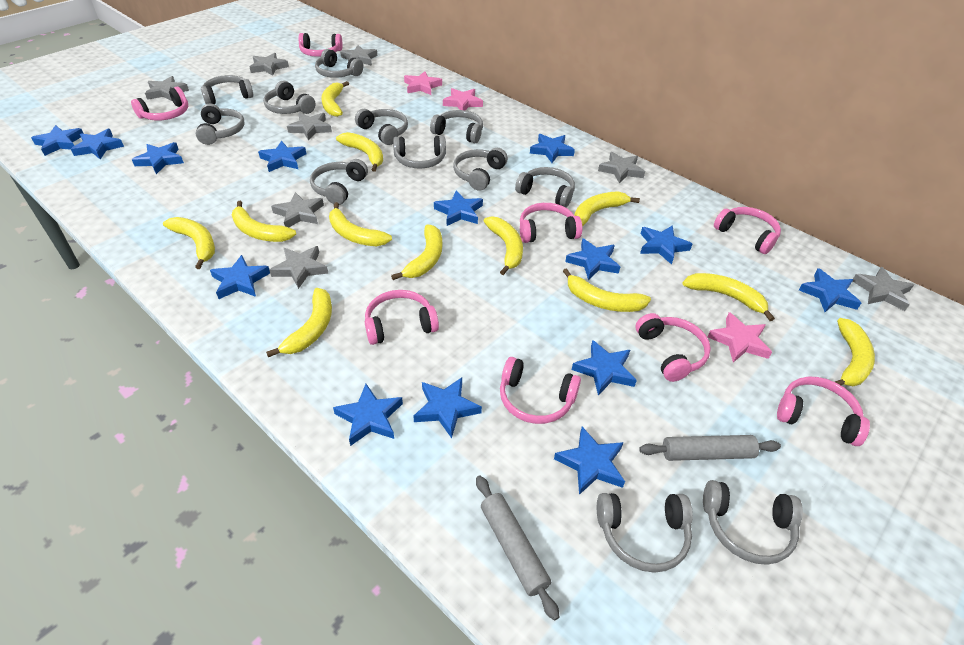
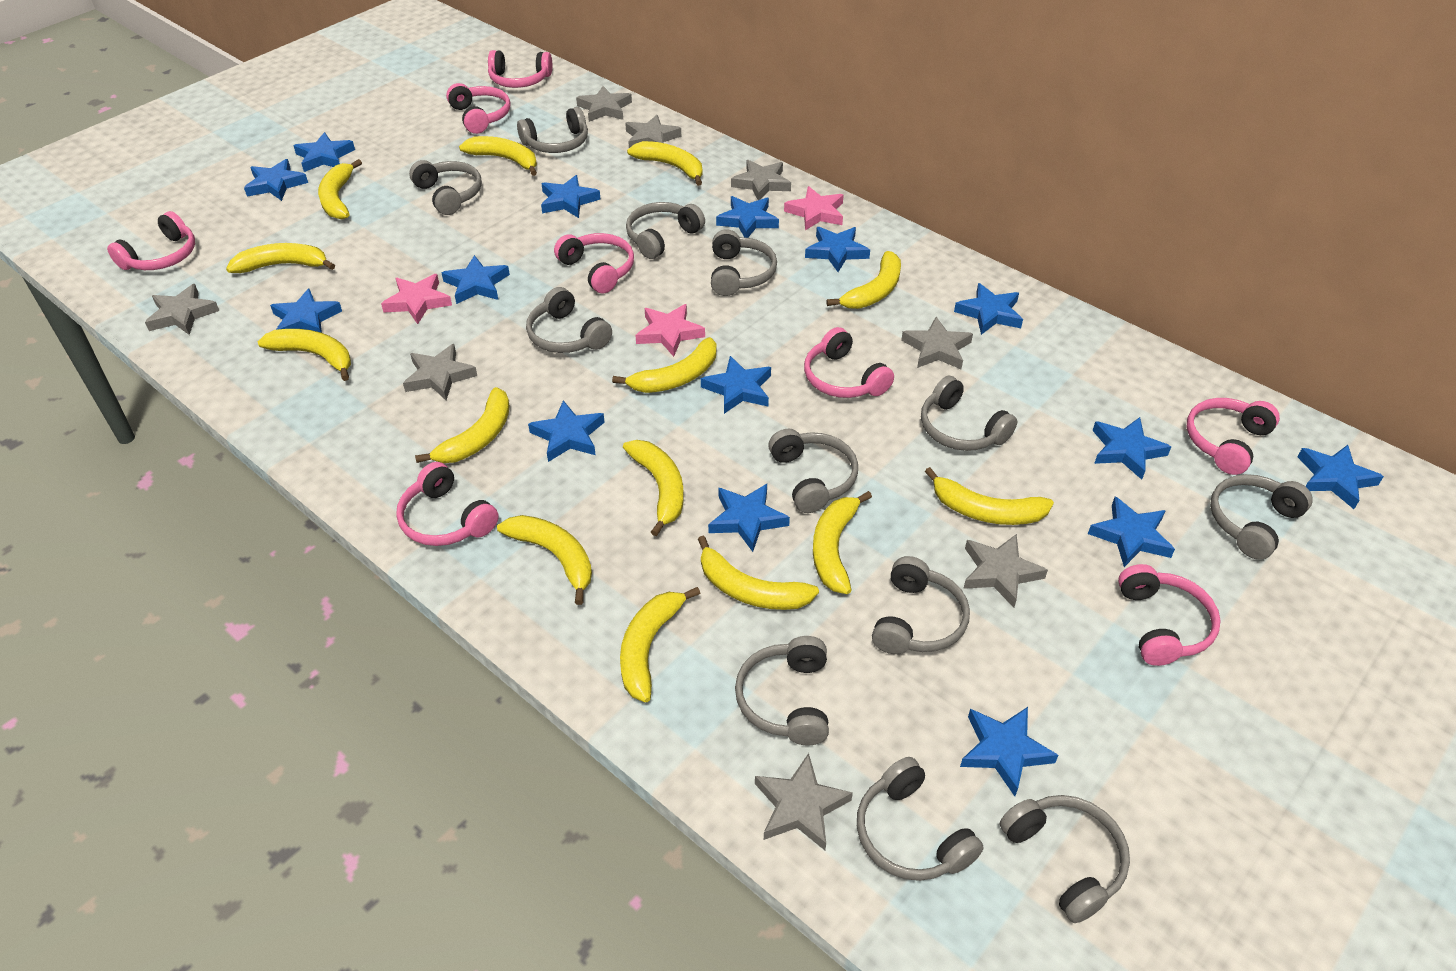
blue star: [31,125,84,156] [71,129,124,159] [132,142,184,174] [210,255,270,299] [258,141,306,172] [333,384,403,446] [413,378,482,438] [434,190,483,226] [530,134,575,163] [554,427,625,495] [565,238,620,280] [572,340,637,396] [640,225,692,265] [799,268,861,312] = 14 -> [244,159,308,201] [270,289,342,333] [294,132,355,172] [442,255,510,304] [528,400,605,462] [541,175,600,218] [701,356,771,414] [708,484,790,552] [716,196,779,238] [805,227,870,272] [954,283,1023,335] [960,707,1058,796] [1088,497,1175,567] [1092,417,1171,480] [1298,445,1384,509] = 15
grey rolling pin: [476,475,559,621] [639,435,781,461] = 2 -> none = 0
yellow banana: [163,217,215,269] [232,201,296,242] [266,288,332,357] [321,81,349,117] [329,202,392,246] [336,132,383,172] [391,225,442,280] [484,216,523,275] [563,268,651,312] [574,191,640,226] [682,273,775,321] [835,318,875,386] = 12 -> [226,243,335,273] [258,329,351,381] [318,159,362,219] [415,387,510,463] [459,136,537,176] [497,515,592,605] [612,337,717,393] [620,587,701,702] [623,440,684,536] [627,141,703,186] [698,536,819,610] [813,491,872,594] [826,251,901,309] [925,467,1054,525] = 14

